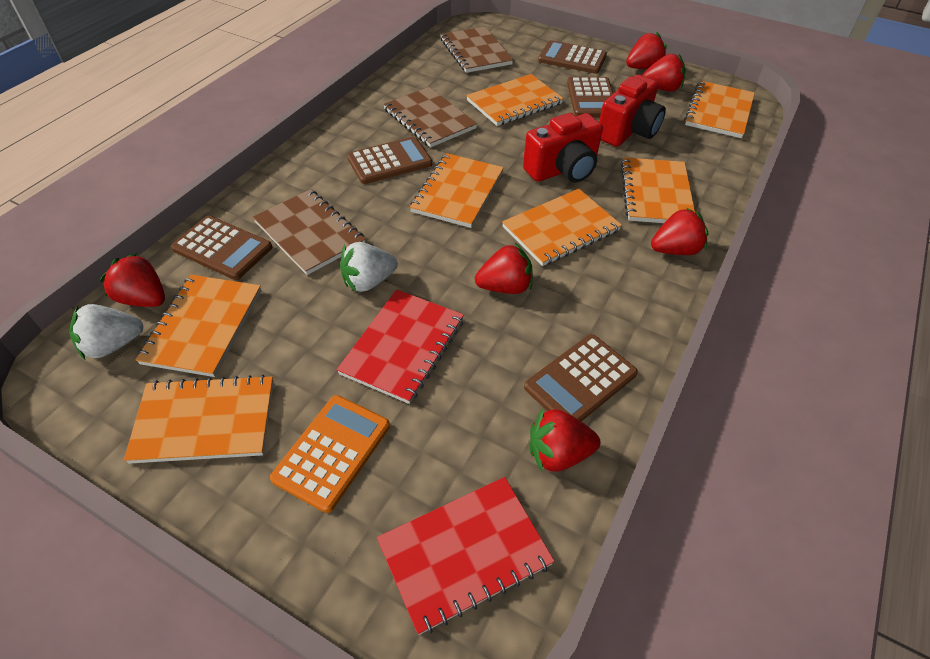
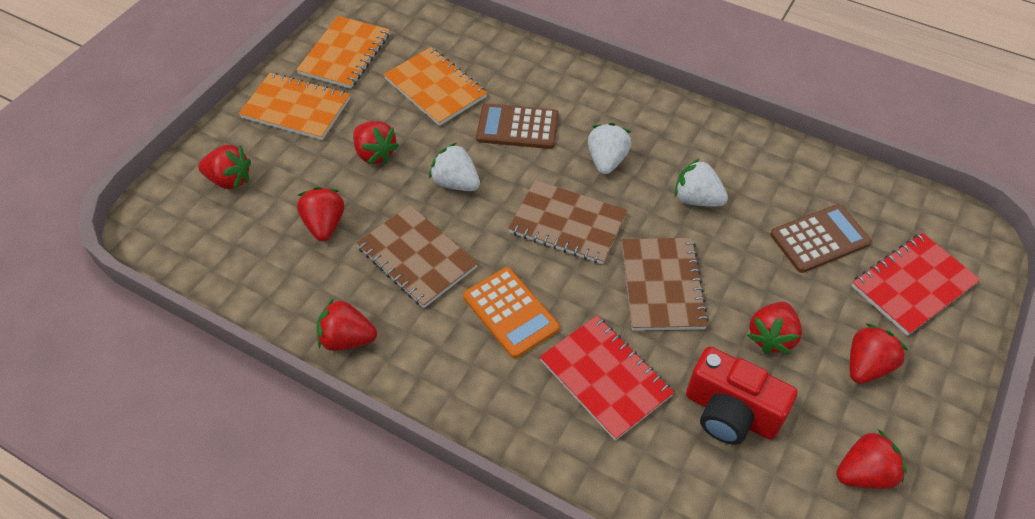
brown calculator: [171,216,272,280] [347,137,432,184] [524,334,638,421] [538,40,607,74] [567,77,613,117] = 5 -> [476,103,558,149] [770,204,872,273] = 2
orange notebook: [124,375,274,464] [135,275,261,377] [410,153,504,228] [466,74,564,126] [502,189,622,266] [621,157,695,223] [684,81,755,138] = 7 -> [239,73,350,140] [296,16,390,89] [383,47,487,126] = 3
red camera: [523,113,603,183] [599,75,666,147] = 2 -> [686,346,797,445] = 1
red strawberry: [100,253,165,307] [475,243,533,294] [530,408,600,471] [626,32,667,69] [642,54,686,92] [651,207,709,255] = 6 -> [198,145,251,190] [297,187,344,241] [317,298,377,351] [353,121,399,165] [747,302,802,354] [836,429,907,489] [850,324,908,384] = 7
white strawberry: [69,304,144,360] [340,242,398,292] = 2 -> [429,143,480,191] [588,123,632,174] [675,158,728,207] = 3

